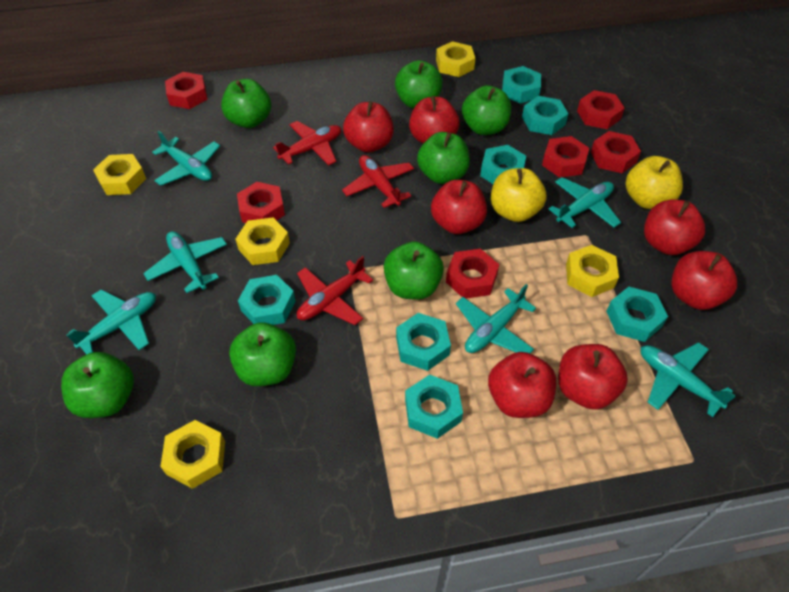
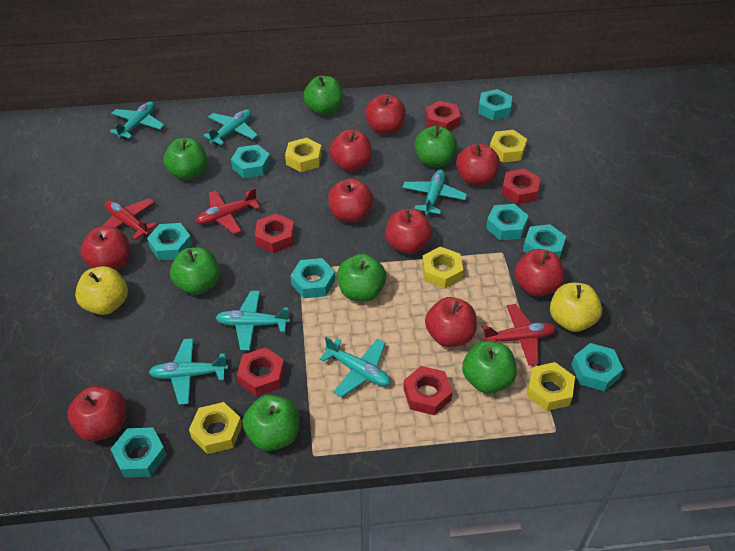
red apple: [343,101,394,153] [409,96,460,144] [431,180,487,234] [488,352,556,418] [558,344,628,410] [644,200,705,255] [671,251,737,310] = 7 -> [67,386,126,441] [80,227,130,270] [328,178,373,222] [329,130,372,172] [365,94,406,134] [385,209,432,254] [425,297,477,347] [456,143,500,186] [514,249,564,296] = 9
red nut: [165,72,208,109] [237,182,285,223] [446,249,499,299] [542,136,589,178] [577,90,625,129] [591,131,641,173] = 6 -> [237,347,285,396] [255,213,294,253] [403,366,452,415] [425,101,461,131] [501,169,540,205] = 5
turquoise nut: [238,275,296,325] [396,313,451,371] [405,375,463,439] [480,145,526,184] [502,66,541,104] [522,96,569,135] [606,287,668,342] = 7 -> [111,427,167,478] [147,223,192,260] [231,144,271,179] [290,258,335,298] [478,89,512,120] [486,204,529,240] [523,224,566,258] [571,343,623,391] = 8

